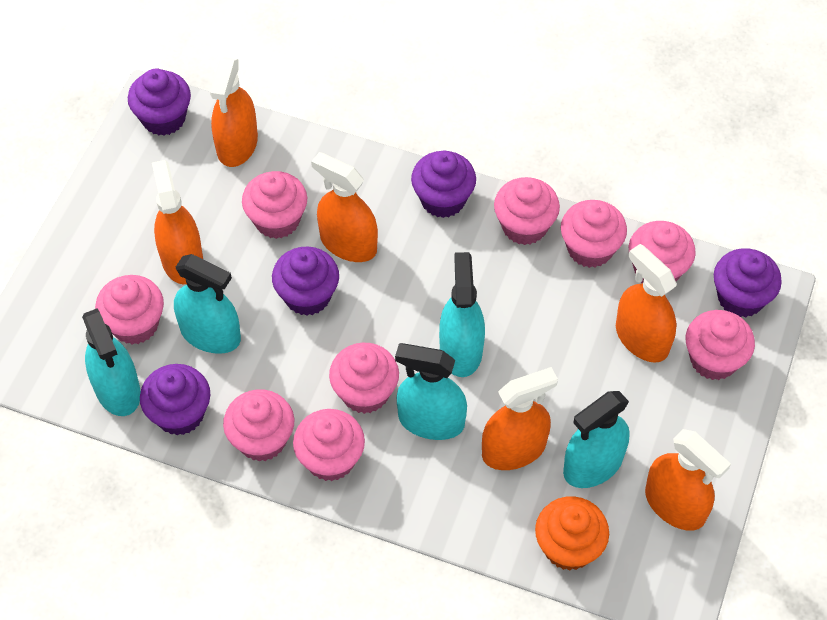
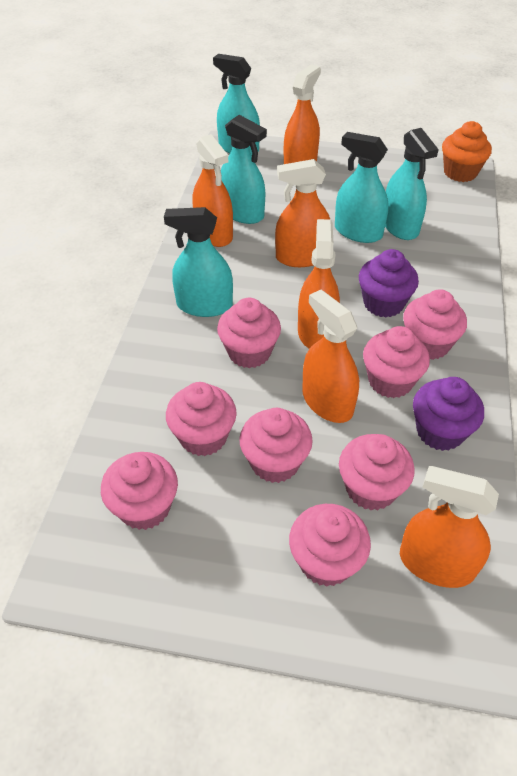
pink cupcake: [95,275,164,345] [223,390,294,462] [242,171,307,239] [293,409,365,481] [329,343,399,414] [494,177,560,245] [561,200,627,268] [629,221,696,283] [686,310,755,380] = 9 -> [101,452,178,530] [166,382,237,456] [217,298,281,368] [239,408,313,483] [289,504,371,587] [339,434,415,511] [363,326,430,398] [403,289,467,360] = 8
purple cupcake: [128,69,191,136] [140,364,210,435] [272,247,339,316] [411,151,476,218] [714,248,782,317] = 5 -> [359,249,419,318] [413,377,484,451] = 2

